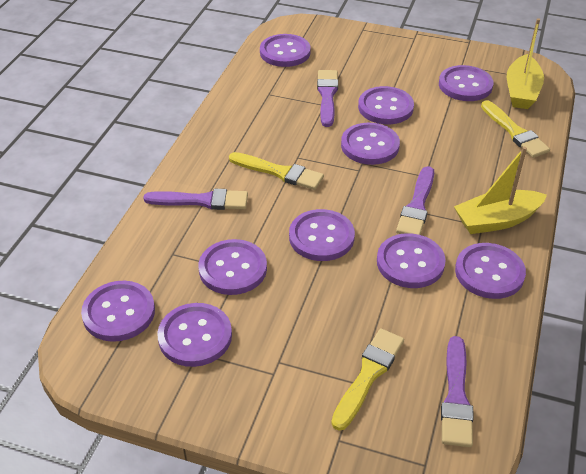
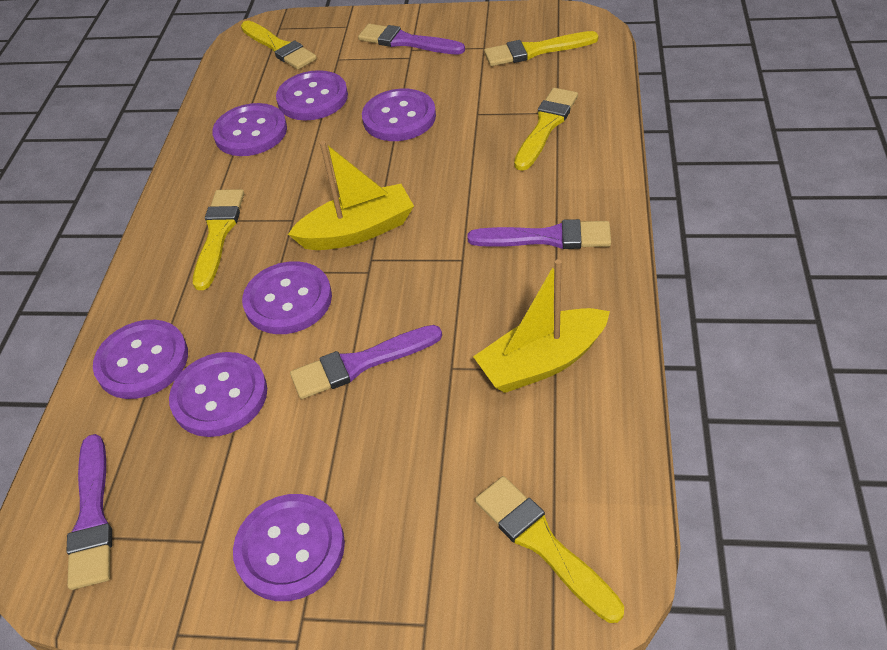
purple button: [81,281,155,342] [157,303,232,367] [198,239,267,295] [260,34,311,67] [289,209,355,261] [341,123,400,165] [358,86,414,124] [377,233,446,288] [439,65,493,101] [455,243,526,299] = 10 -> [93,320,188,399] [169,352,267,437] [212,103,287,156] [233,494,345,601] [242,261,332,334] [276,70,348,120] [362,89,436,141] = 7
yellow brush: [229,152,324,190] [331,328,404,431] [481,100,550,158] = 3 -> [193,189,244,290] [241,20,317,70] [475,476,624,623] [484,31,599,66] [514,88,578,171] = 5

